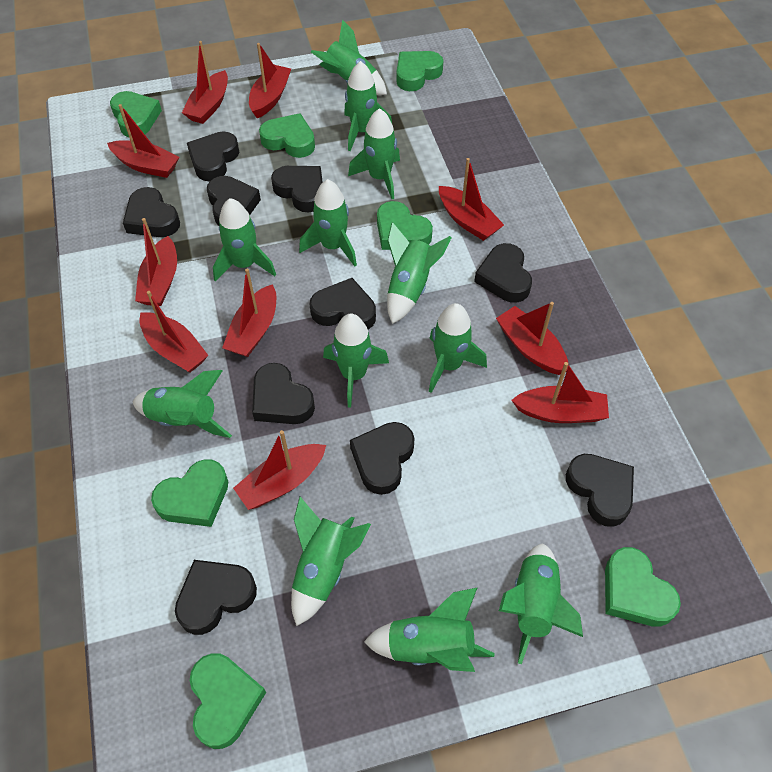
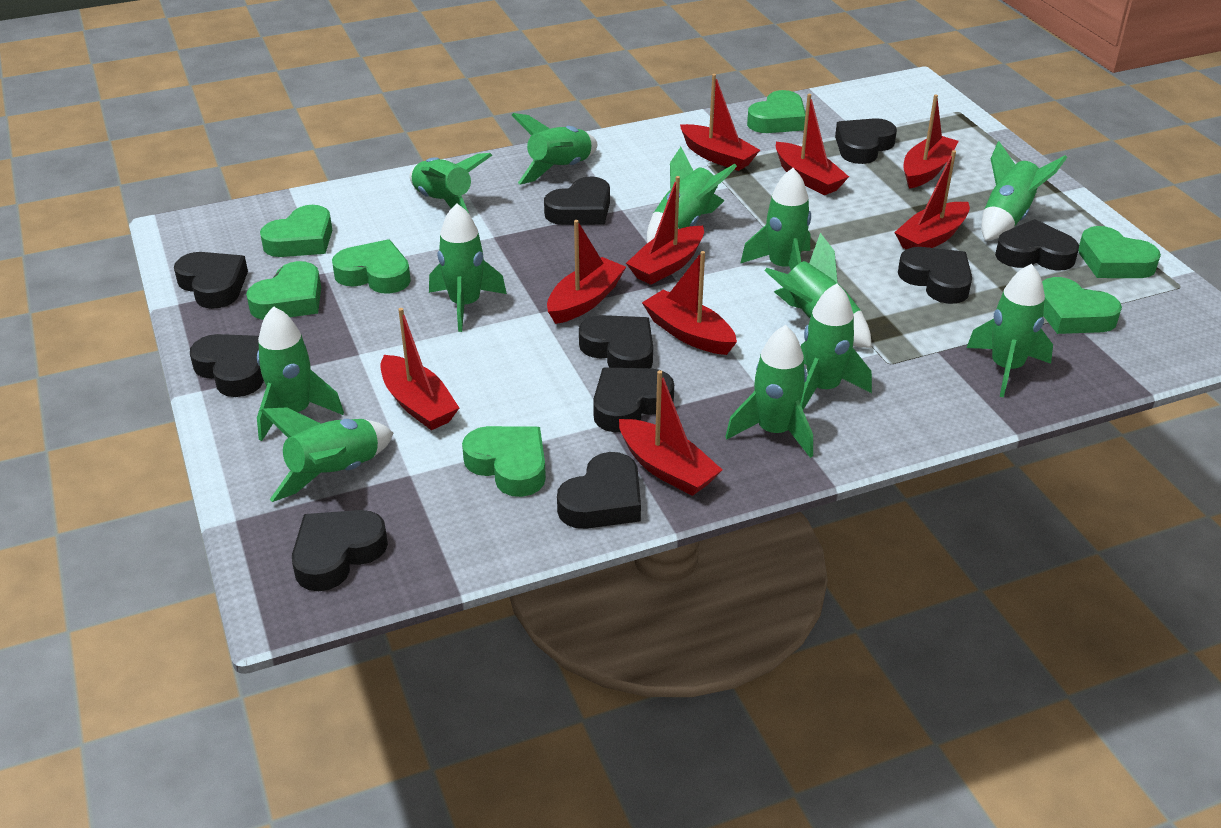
red boat: [107,104,179,178] [135,218,177,306] [139,291,209,373] [182,41,228,124] [222,269,276,357] [233,430,326,510] [249,43,291,118] [439,158,504,241] [496,302,569,375] [512,362,609,423] = 10 -> [381,308,459,430] [547,220,626,324] [619,370,722,496] [626,176,704,285] [642,251,737,355] [680,74,760,171] [776,94,849,195] [894,150,970,249] [904,94,959,189] = 9

